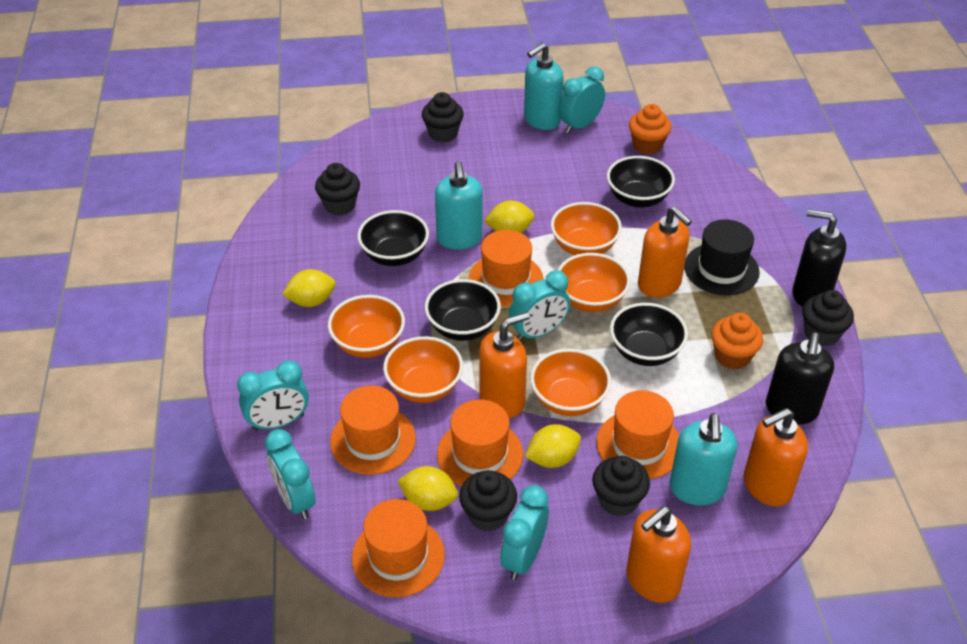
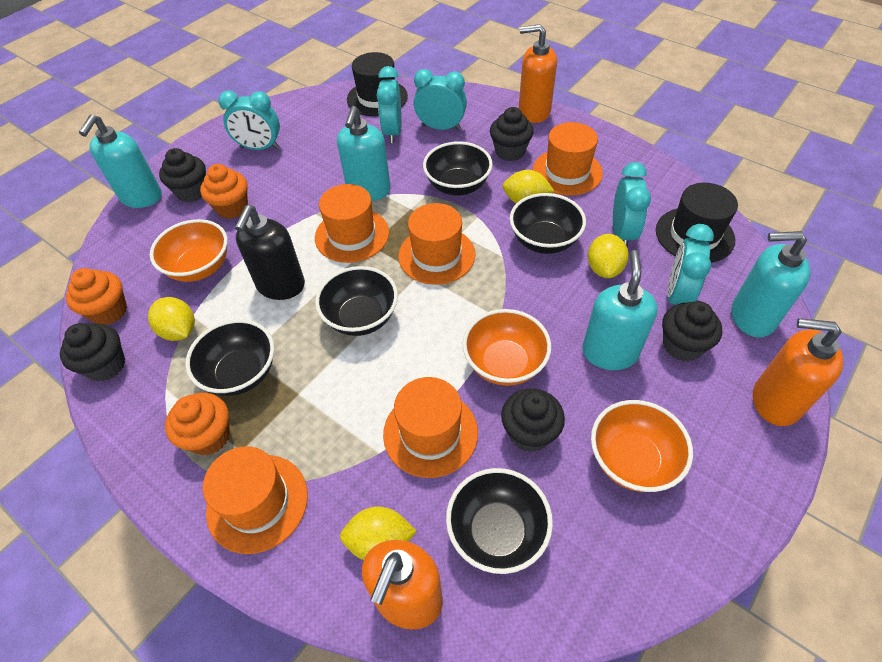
black bowl: [357,210,429,266] [425,279,501,341] [607,156,675,208] [610,303,688,366] = 4 -> [185,319,274,396] [315,266,398,336] [423,141,493,196] [446,468,553,574] [510,193,586,254] = 5
black hat: [684,219,760,295] = 1 -> [347,52,408,116] [656,183,738,263] = 2
black soap dispenser: [766,333,834,425] [792,209,846,307] = 2 -> [235,205,305,300] = 1
orange bowl: [328,295,405,358] [383,336,463,403] [530,349,611,416] [551,202,622,255] [558,253,630,312] = 5 -> [150,219,228,282] [463,309,551,386] [591,400,693,492] = 3
orange cupcake: [629,104,671,155] [711,313,763,370] = 2 -> [66,268,127,325] [165,393,230,455] [200,164,248,219] = 3
orange soap dispenser: [479,312,530,418] [626,506,691,603] [638,206,692,298] [744,408,808,506] = 4 -> [362,540,443,630] [519,24,557,123] [753,318,843,426] = 3
turquoise soap dispenser: [435,161,483,250] [524,43,564,130] [670,413,737,505] = 3 -> [79,114,162,208] [337,106,391,201] [582,250,658,370] [731,231,810,337] = 4

